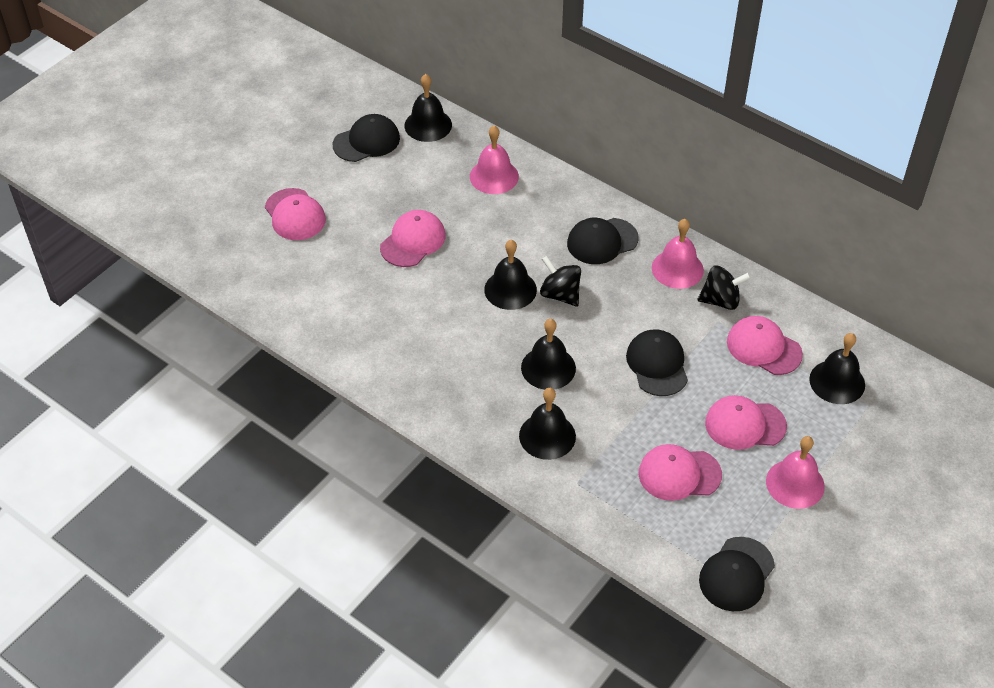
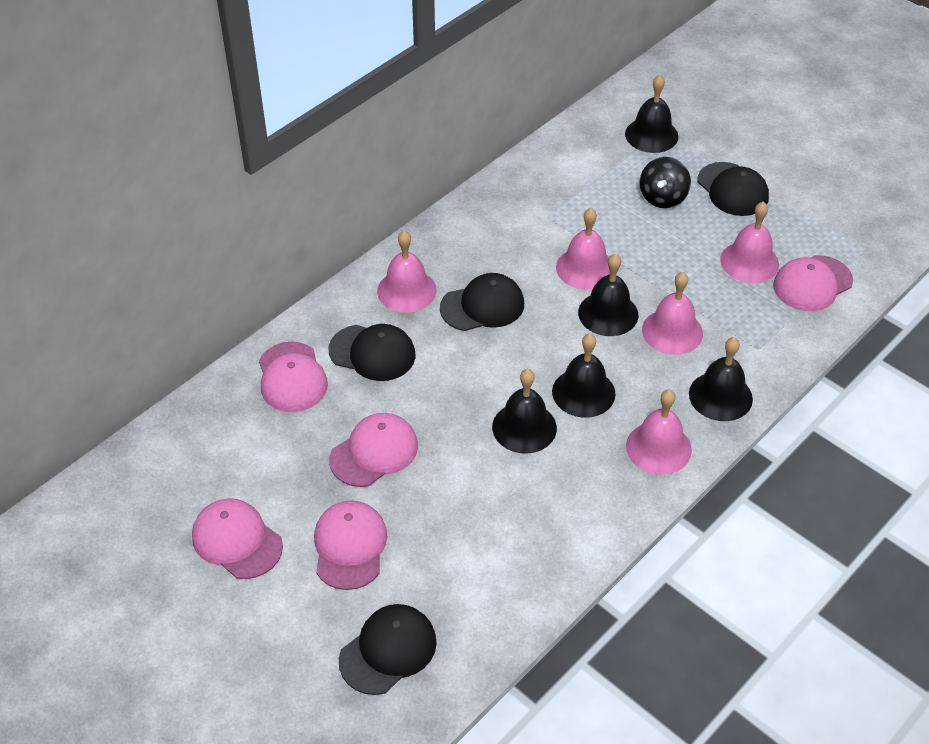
black spinning top: [540,256,581,306] [698,266,751,310] = 2 -> [640,157,691,208] = 1
pink bell: [470,126,519,194] [652,219,704,289] [766,436,825,509] = 3 -> [377,231,437,313] [556,208,610,290] [626,390,692,475] [642,272,703,355] [720,201,779,283] = 5

